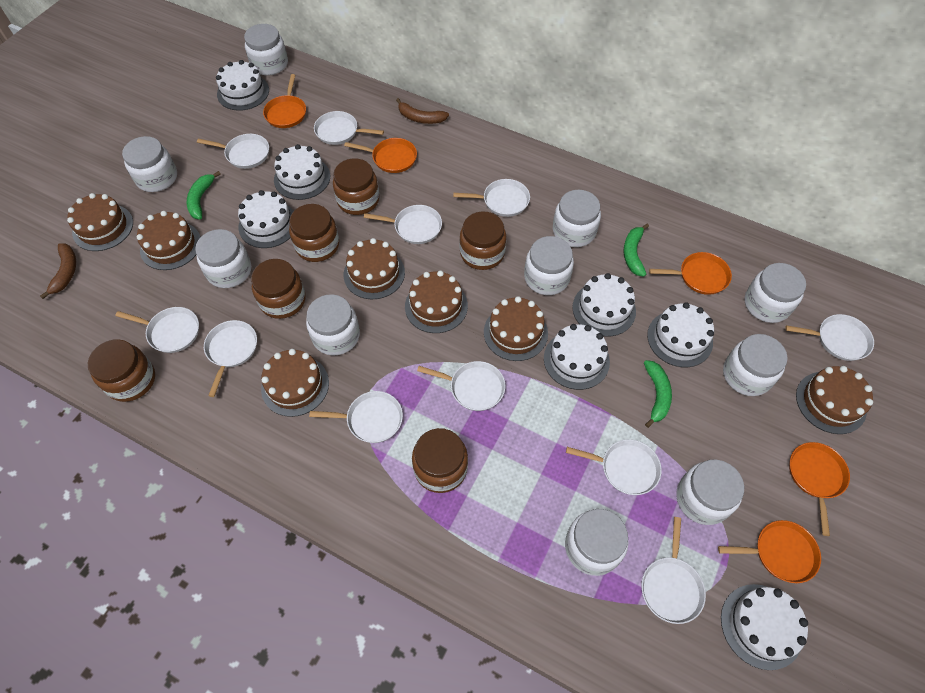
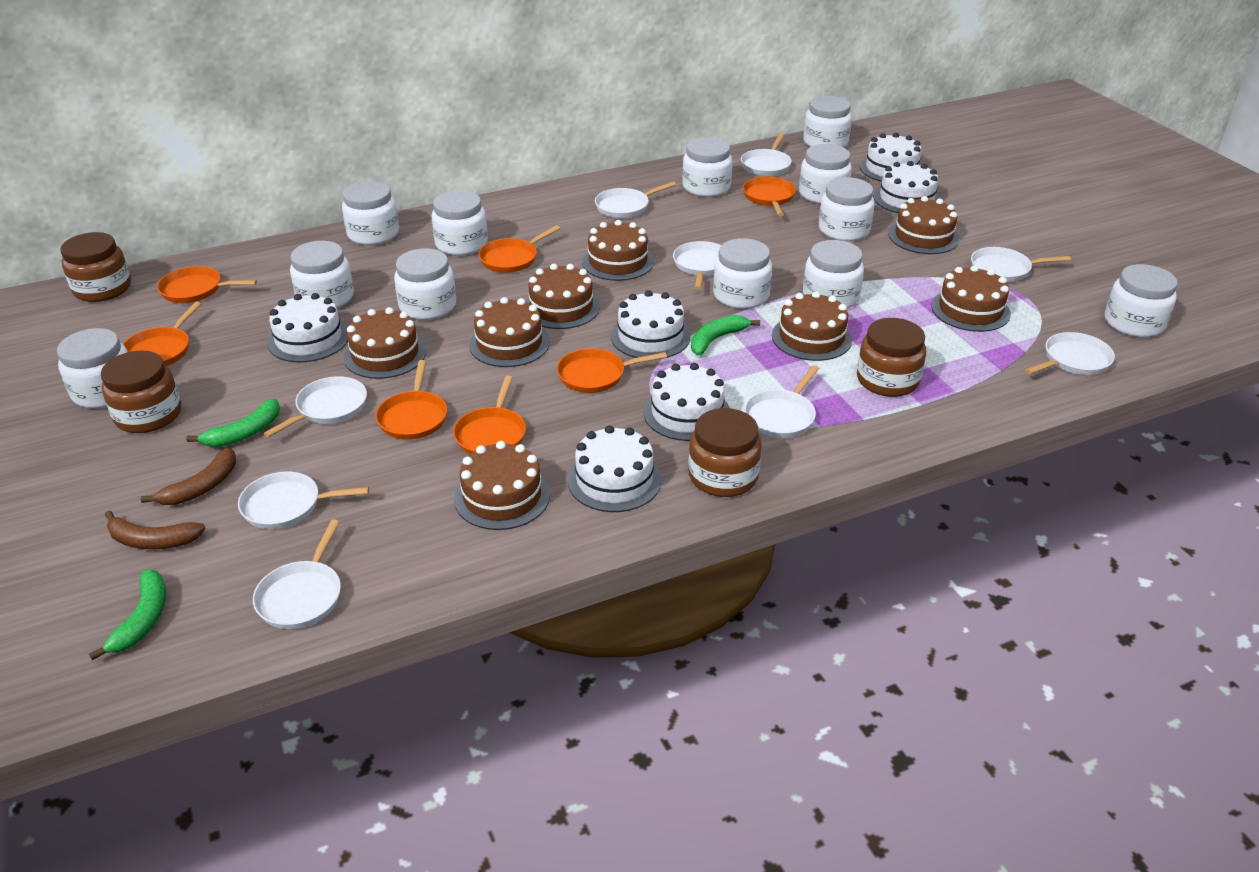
brown cake: [67,193,133,251] [137,211,200,270] [261,349,329,417] [344,238,405,299] [405,271,468,333] [484,296,548,361] [796,366,873,434] = 7 -> [344,307,426,379] [454,441,550,530] [469,297,550,367] [525,264,600,329] [582,220,654,281] [772,291,852,361] [888,196,960,254] [931,265,1011,332] = 8
brown jar: [88,339,155,402] [251,259,306,319] [289,204,339,262] [333,158,380,215] [412,428,468,493] [460,211,506,270] = 6 -> [61,232,131,302] [101,351,181,433] [688,408,762,497] [857,318,926,397] = 4
orange pan: [263,74,306,128] [344,138,417,173] [649,252,732,295] [718,520,821,583] [789,442,850,536] = 5 -> [123,302,201,366] [157,266,257,303] [375,360,447,440] [453,376,526,454] [479,225,560,273] [557,348,667,393] [743,177,796,216] = 7
white cake: [216,60,269,111] [238,190,294,248] [274,144,330,200] [544,324,610,390] [572,273,636,337] [647,302,714,367] [721,584,808,670] = 7 -> [267,293,348,362] [568,425,662,512] [611,290,690,359] [644,363,730,441] [860,133,922,182] [873,161,940,213] = 6
white jar: [122,136,177,192] [195,229,251,288] [244,24,288,75] [306,294,360,355] [524,236,574,295] [553,190,601,247] [565,509,629,576] [676,459,744,525] [723,334,788,396] [744,263,806,323] = 10 -> [57,328,128,408] [290,241,354,308] [342,181,399,245] [394,248,456,320] [432,190,488,256] [682,137,732,197] [713,238,772,309] [799,144,852,204] [803,96,852,148] [803,240,864,308] [819,177,875,241] [1105,264,1178,338] = 12
white pan: [115,307,199,353] [197,134,269,169] [204,320,257,397] [309,391,403,443] [314,111,384,145] [364,205,442,244] [417,361,505,411] [453,179,530,217] [566,439,662,495] [641,517,706,624] [785,314,874,361] = 11 -> [238,472,369,529] [253,520,341,629] [264,376,367,437] [595,182,676,218] [673,241,721,290] [741,133,791,176] [744,365,819,438] [971,247,1071,282] [1025,332,1115,375] = 9

